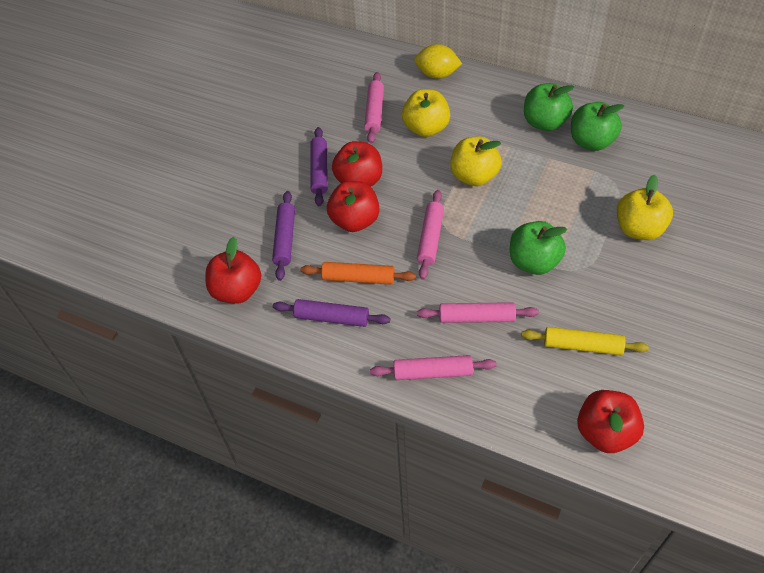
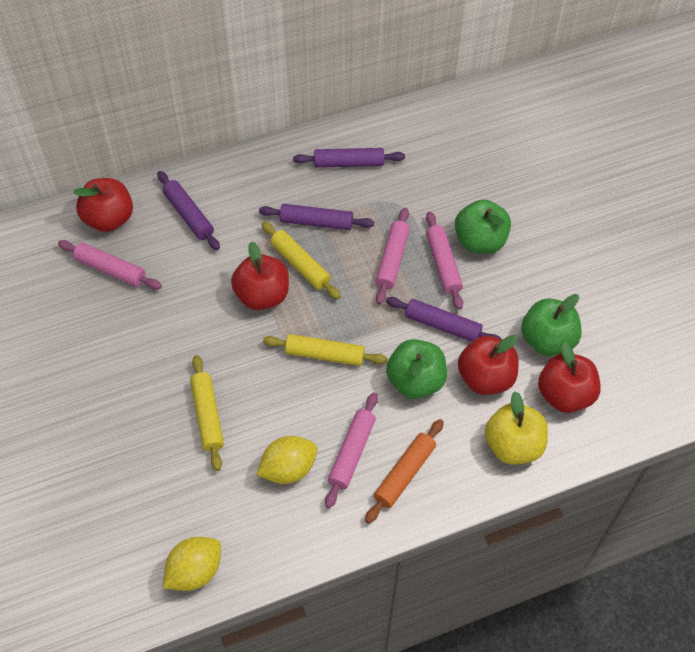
purple rolling pin: [272,191,295,281] [273,299,390,327] [310,127,328,206] = 3 -> [157,171,220,250] [259,204,374,230] [293,148,405,168] [386,297,502,342] = 4
yellow apple: [402,89,450,137] [450,136,502,186] [617,175,673,240] = 3 -> [485,391,548,465] = 1
yellow lemon: [414,44,462,79] = 1 -> [163,537,221,591] [256,436,318,484] = 2
yellow rolling pin: [521,327,649,355] = 1 -> [190,355,224,471] [261,221,341,299] [263,334,387,366] = 3

